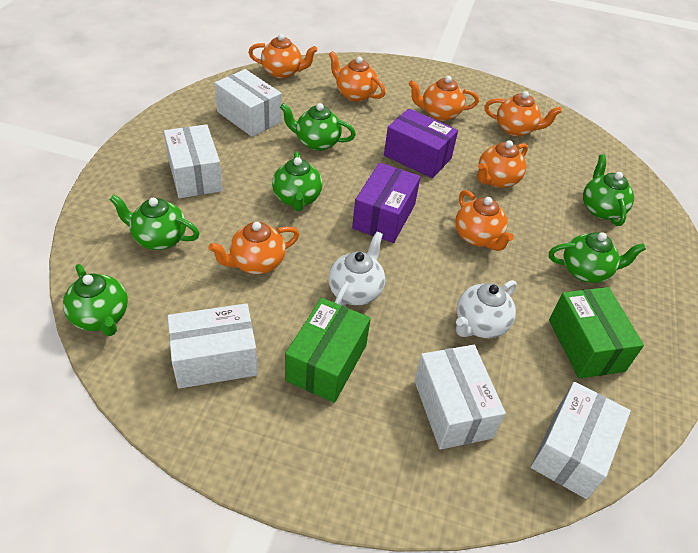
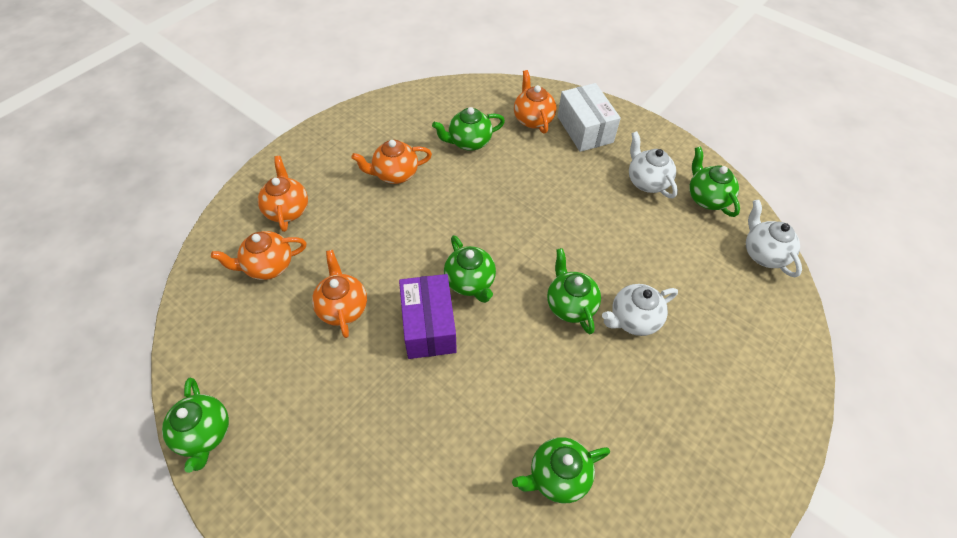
green box: [285,298,371,403] [549,287,644,379] = 2 -> none = 0
orange teapot: [208,222,299,274] [248,34,317,79] [329,51,386,102] [409,76,479,121] [455,190,514,251] [478,140,528,188] [484,91,562,137] = 7 -> [211,231,307,280] [258,156,308,232] [312,250,367,338] [351,140,432,184] [514,70,556,134] = 5
purple box: [352,163,421,243] [384,108,458,178] = 2 -> [399,274,457,359] = 1
white box: [164,124,223,198] [168,303,258,389] [215,69,282,137] [414,345,506,450] [531,382,631,499] = 5 -> [557,83,621,152] = 1
white teapot: [328,232,385,306] [456,280,517,338] = 2 -> [602,284,678,336] [629,131,678,198] [746,200,802,277] = 3

